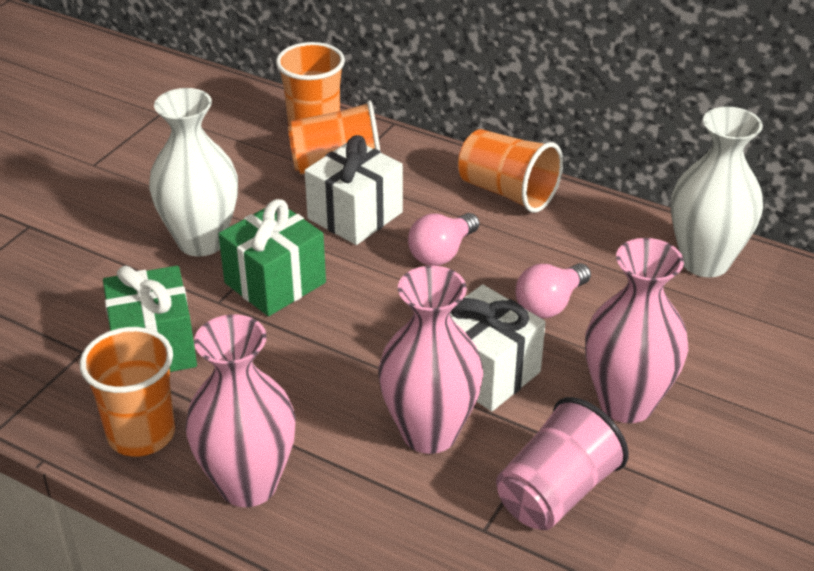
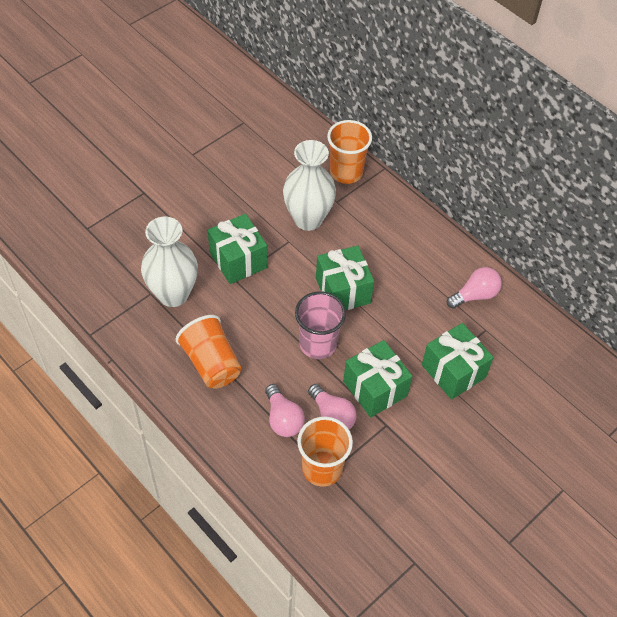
green gift: [103,266,197,372] [218,199,326,316] = 2 -> [208,214,267,284] [316,245,374,310] [343,340,413,418] [422,323,494,400] = 4
orange cup: [79,327,175,457] [276,42,345,126] [288,100,380,175] [458,129,563,213] = 4 -> [176,315,242,389] [297,417,353,487] [327,120,372,184] = 3
pink light bulb: [408,213,479,266] [515,263,591,318] = 2 -> [265,384,305,437] [308,384,356,430] [447,267,502,309] = 3
pink vase: [185,314,296,507] [378,266,483,454] [585,238,688,423] = 3 -> none = 0
white gift: [305,135,403,245] [450,284,546,411] = 2 -> none = 0

